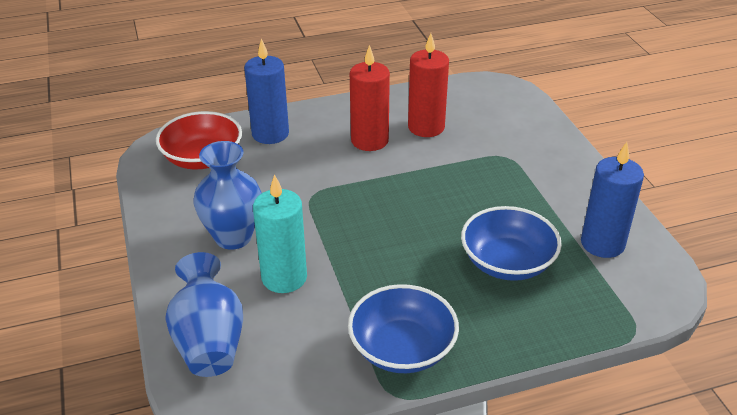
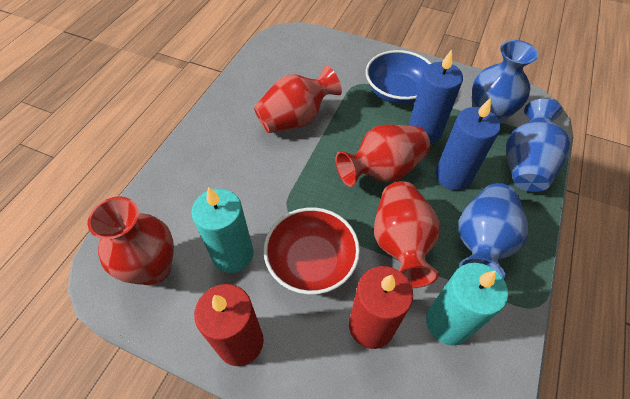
blue bowl: [348,284,459,373] [461,206,562,281] = 2 -> [366,50,431,104] = 1
blue vase: [165,252,243,377] [193,141,262,250] = 2 -> [458,183,528,279] [472,40,539,124] [506,99,571,192] = 3
red vase: none = 0 -> [88,197,174,285] [254,65,342,133] [335,125,430,187] [374,181,440,288] = 4
turquoise candle: [253,174,307,293] = 1 -> [191,187,254,273] [426,263,508,346] = 2

